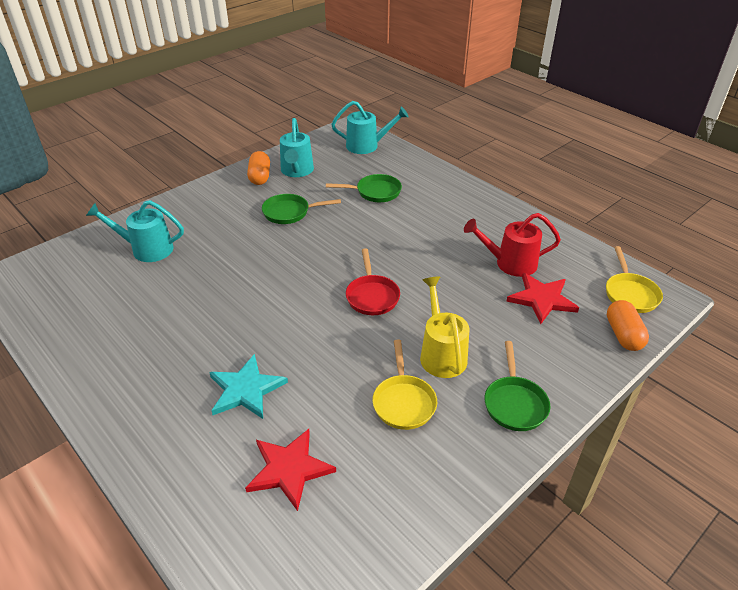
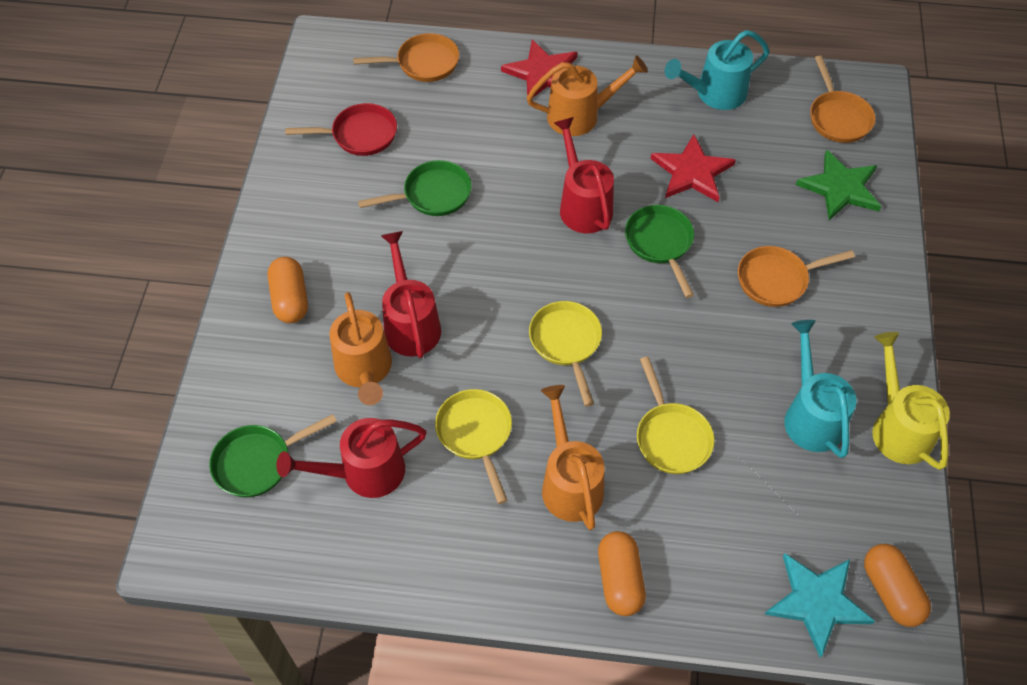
green star: none = 0 -> [796,150,882,220] = 1
orange capsule: [247,151,270,185] [607,300,649,351] = 2 -> [268,257,308,323] [598,531,646,616] [864,544,931,627] = 3
orange pan: none = 0 -> [353,33,459,82] [738,246,855,307] [810,56,876,143] = 3
orange watering can: none = 0 -> [330,292,392,405] [527,55,648,136] [541,385,605,530] = 3
red watering can: [464,213,561,277] = 1 -> [276,418,426,498] [381,231,441,358] [554,117,614,233] = 3
turquoise watering can: [86,200,184,262] [280,118,314,177] [331,101,409,154] = 3 -> [665,30,770,110] [784,320,857,458] = 2
yellow pan: [372,340,437,430] [606,246,663,313] = 2 -> [435,389,512,504] [529,301,602,406] [637,357,714,474] = 3

